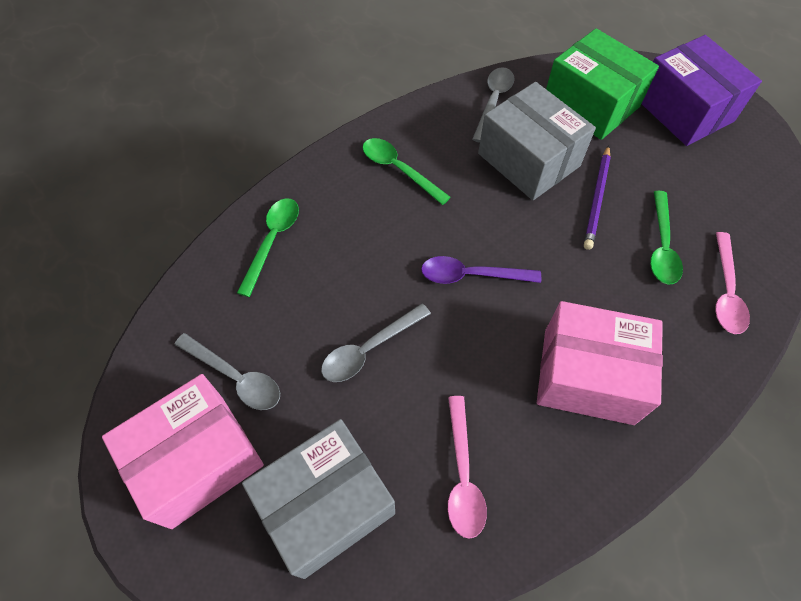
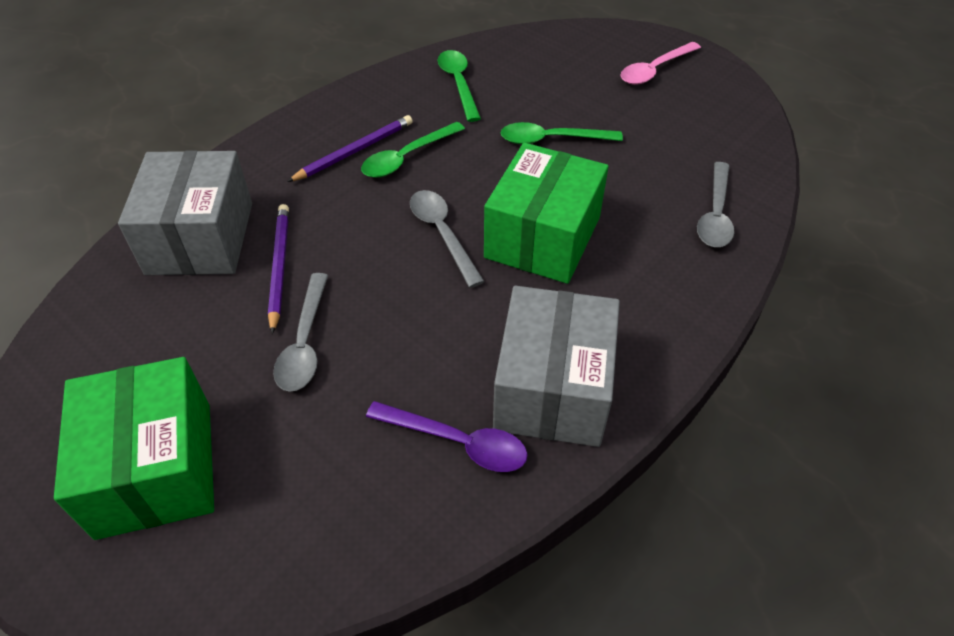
green box: [546,28,659,140] = 1 -> [54,357,214,540] [484,143,609,284] = 2
pink box: [102,374,264,529] [537,301,663,425] = 2 -> none = 0
pink spoon: [448,396,487,539] [715,232,750,334] = 2 -> [620,42,701,85] = 1
purple box: [642,35,762,146] = 1 -> none = 0
purple pencil: [584,145,611,250] = 1 -> [268,204,289,334] [287,115,413,182] = 2

